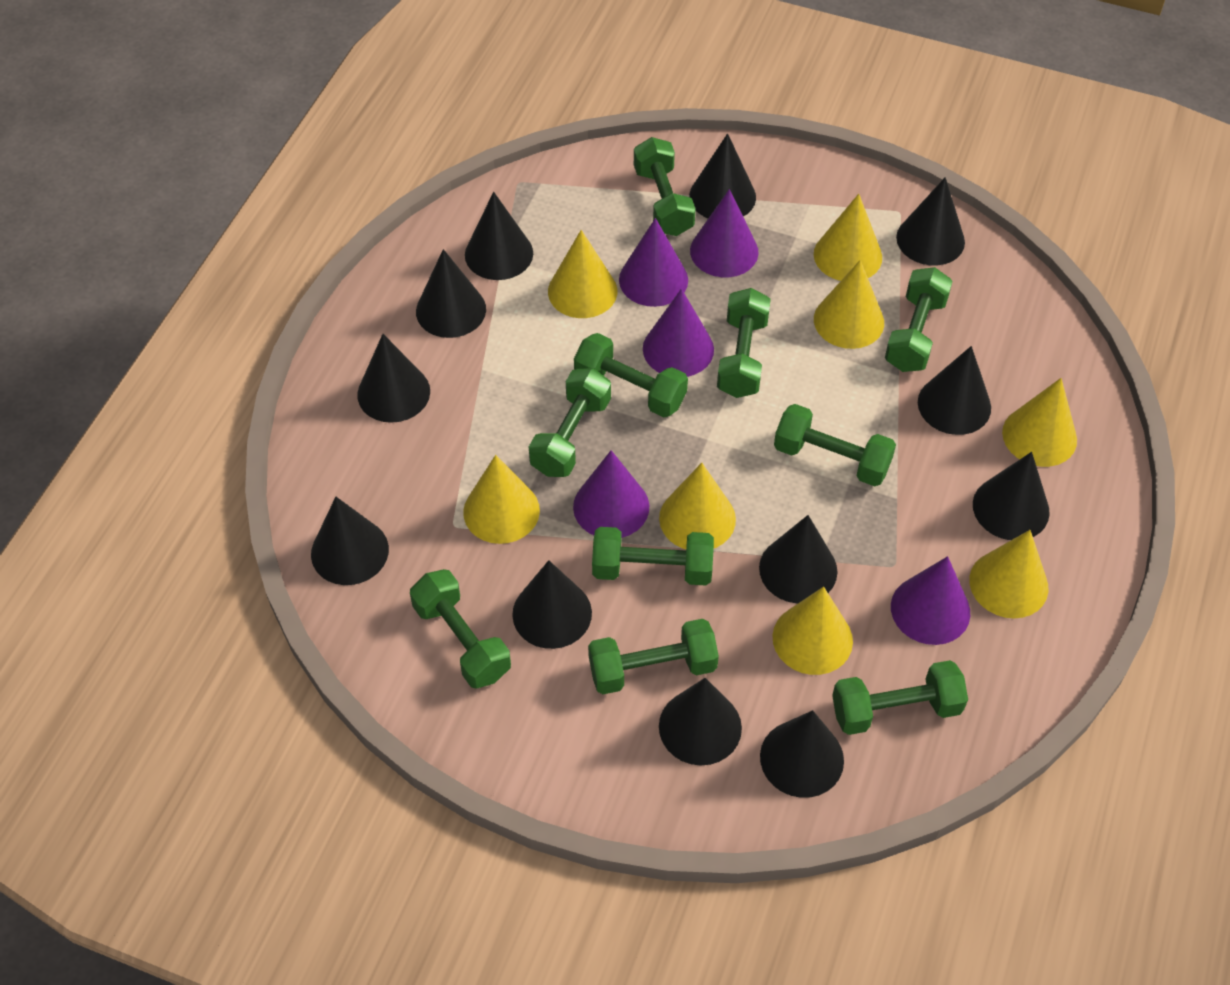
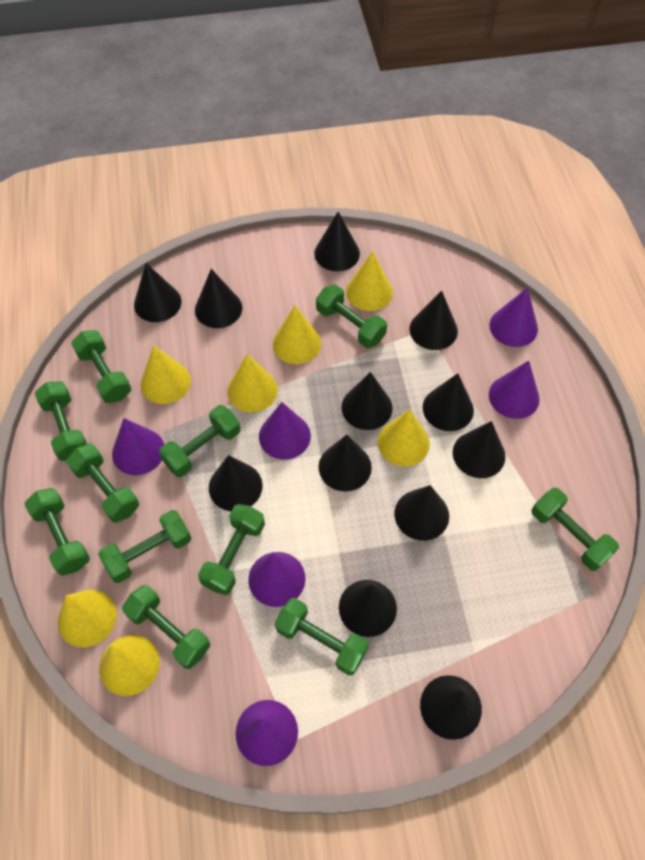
green dumbbell: [410,569,511,689] [529,368,611,477] [574,333,688,417] [588,619,719,694] [592,527,714,586] [634,137,696,236] [717,288,771,398] [774,404,896,486] [832,660,968,735] [885,267,953,372] = 10 -> [25,488,90,576] [35,381,87,461] [66,443,139,523] [71,330,131,403] [98,510,191,583] [122,585,210,669] [159,405,240,477] [198,504,265,595] [275,598,369,675] [316,284,387,348] [531,488,619,571] = 11
purple cone: [573,450,649,538] [619,218,688,307] [643,289,714,377] [690,189,758,277] [891,556,970,645] = 5 -> [112,418,164,475] [236,700,298,766] [248,552,306,607] [259,402,311,459] [489,288,538,347] [489,361,540,419] = 6
yellow cone: [463,455,540,544] [548,230,617,318] [659,463,736,549] [772,586,853,675] [814,194,882,281] [814,260,884,349] [969,530,1049,618] [1002,378,1077,467] = 8 -> [58,590,117,647] [99,635,160,696] [140,345,191,404] [227,354,278,412] [273,305,321,364] [346,251,393,311] [377,409,430,467] = 7

